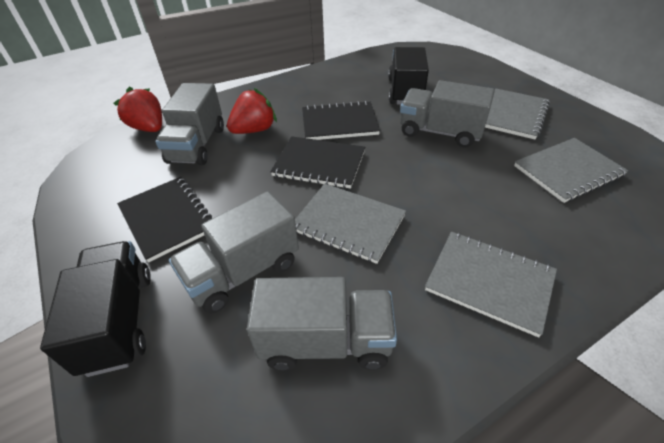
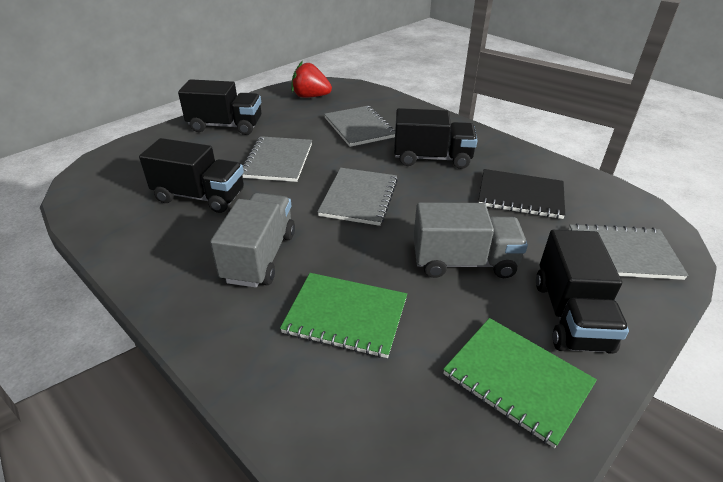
black notebook: [117,177,212,263] [270,136,365,189] [302,101,380,140] = 3 -> [478,169,565,219] = 1
black truck: [40,241,151,377] [388,47,429,105] = 2 -> [139,138,244,213] [178,79,261,135] [394,108,478,169] [536,230,629,354] = 4
green notebook: none = 0 -> [280,273,407,358] [443,318,597,448] = 2
grey truck: [155,83,224,165] [169,191,299,313] [247,277,397,371] [400,80,495,147] = 4 -> [210,193,295,288] [413,202,528,278] = 2
red strawberry: [114,87,162,132] [227,88,277,134] = 2 -> [291,61,332,98] = 1

